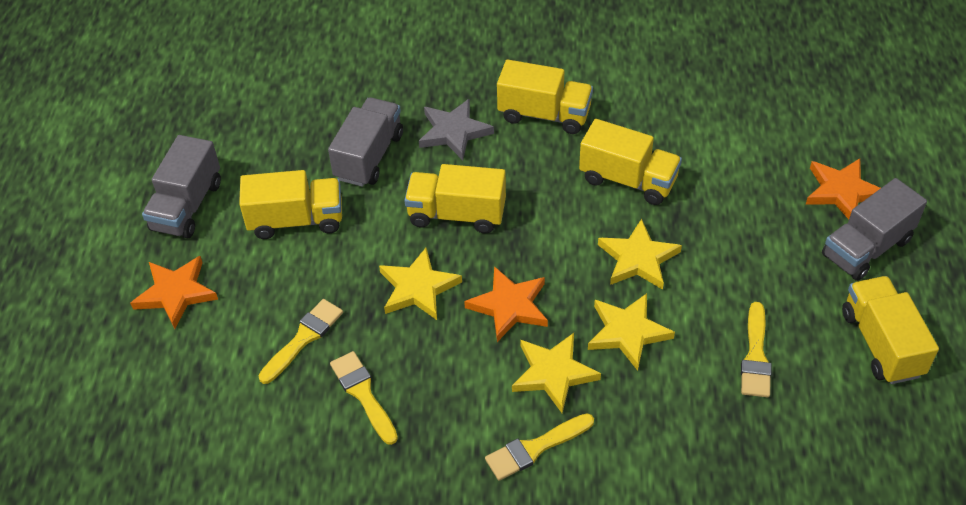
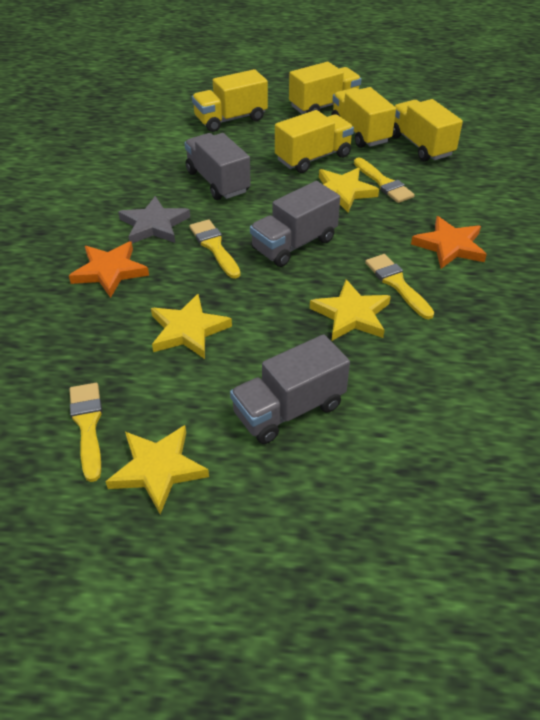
orange star: [130,256,218,329] [464,266,548,342] [805,158,881,219] = 3 -> [69,241,149,298] [411,216,487,269] = 2

